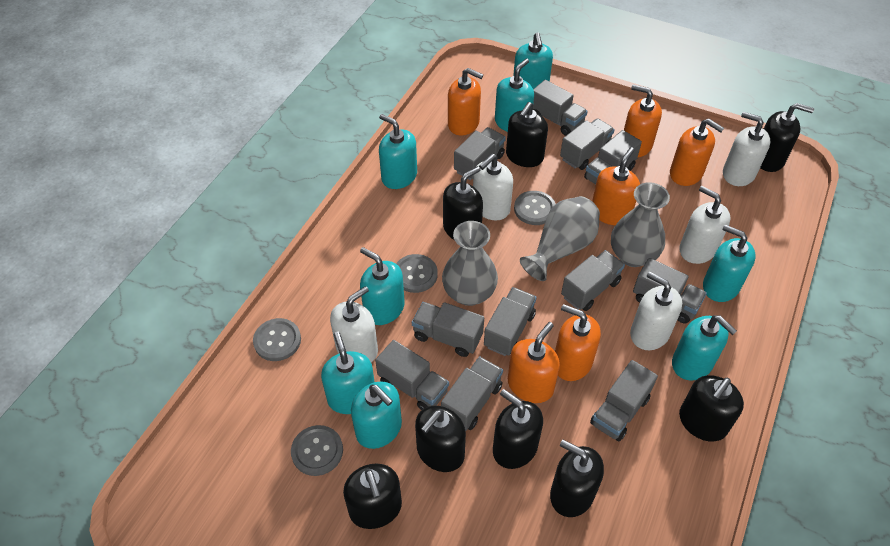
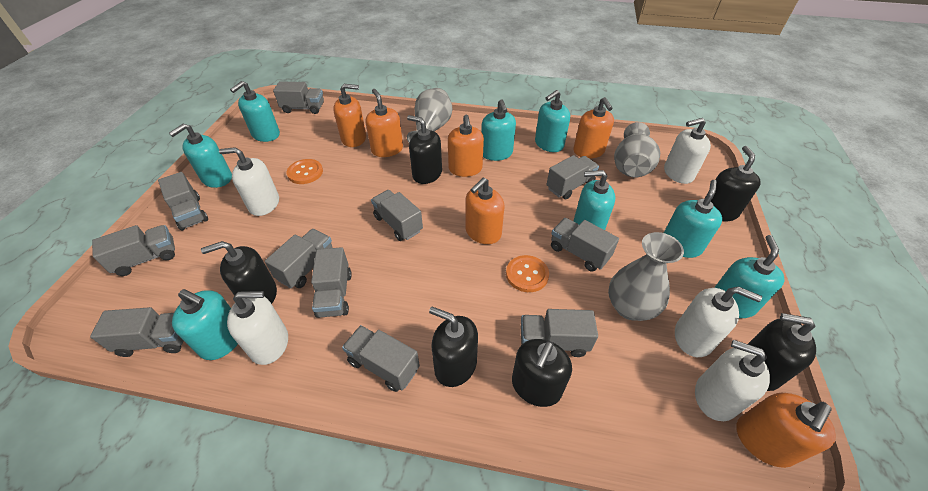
black soap dispenser: [343,464,402,529] [415,406,466,472] [443,166,483,240] [493,389,543,469] [506,102,548,167] [550,440,604,517] [679,376,744,442] [760,103,814,172] = 8 -> [201,241,277,304] [407,115,442,184] [429,307,478,387] [512,339,572,407] [705,146,761,221] [748,313,816,391] = 6
grey button: [253,318,301,361] [291,425,343,476] [396,254,438,293] [514,191,556,225] = 4 -> none = 0
orange button: none = 0 -> [287,159,323,184] [506,255,549,292] = 2

